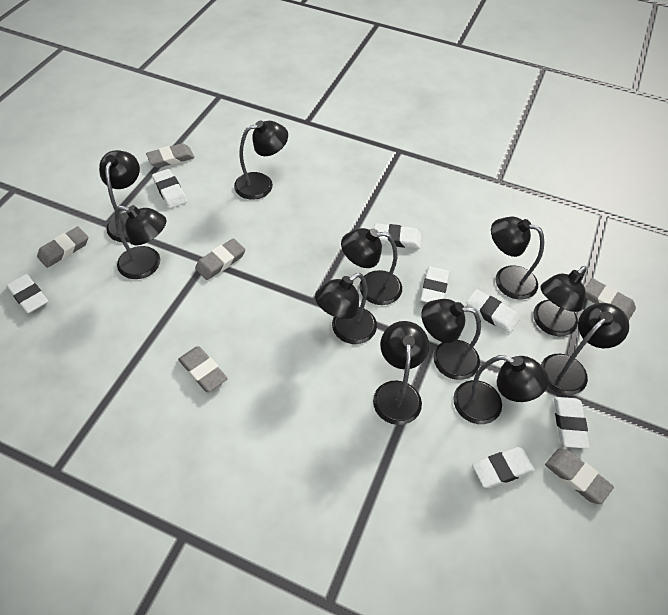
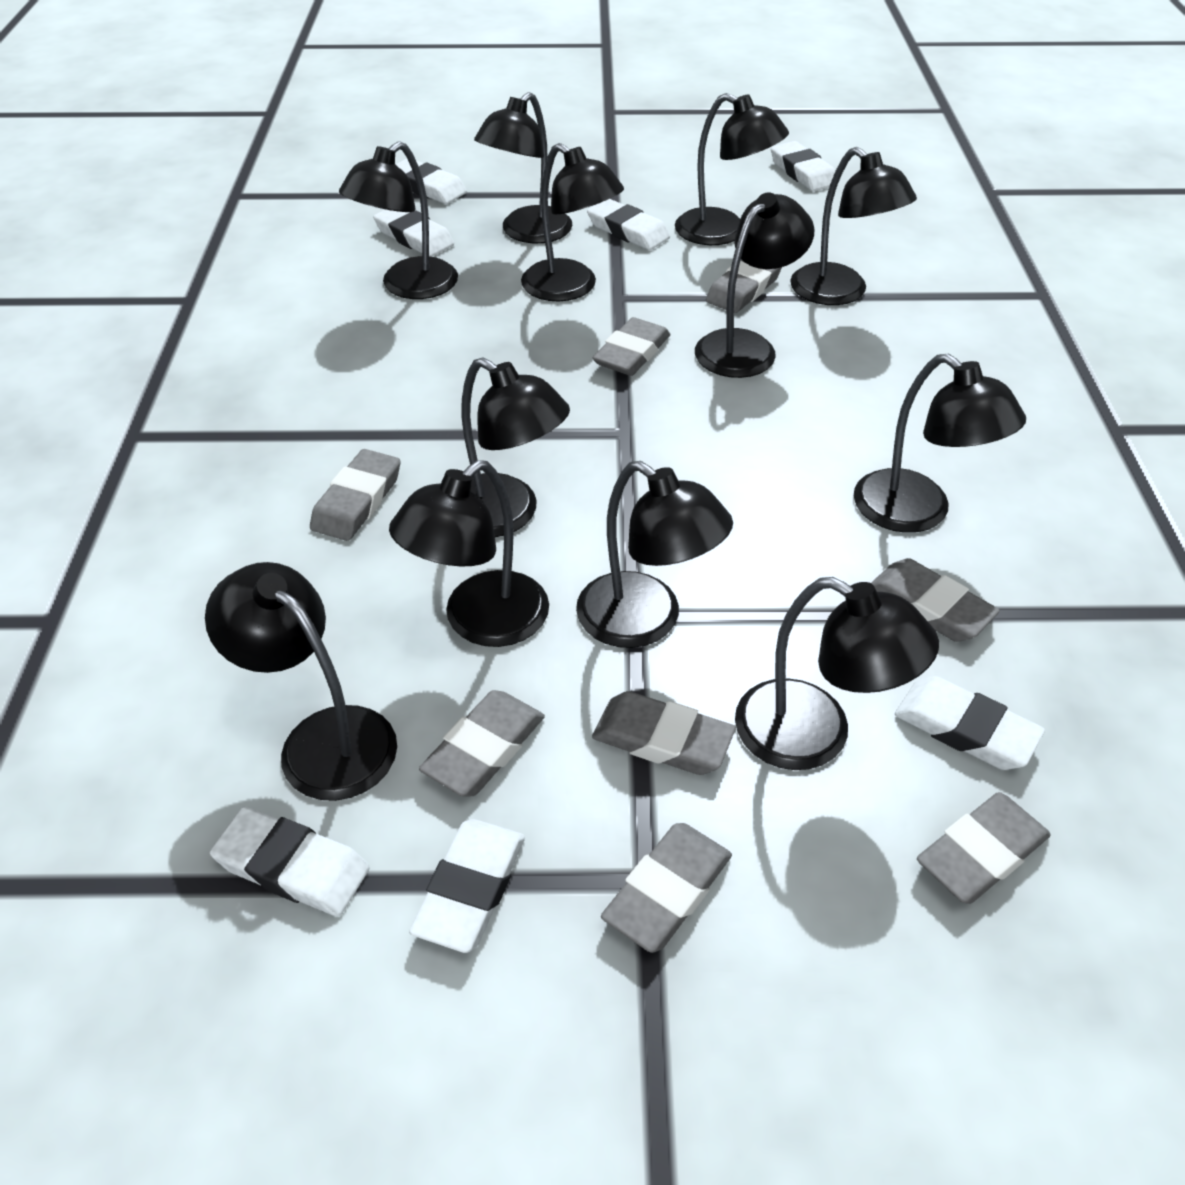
black lamp: [99,150,140,242] [115,205,166,279] [234,120,288,200] [315,273,377,344] [341,228,402,305] [373,321,429,425] [421,299,481,380] [453,355,549,424] [491,217,544,299] [533,266,587,336] [541,303,629,395] = 11 -> [205,562,397,801] [339,141,458,299] [389,460,549,647] [461,357,570,537] [474,92,572,244] [521,143,624,301] [576,461,733,648] [675,93,789,245] [695,192,814,378] [735,577,939,770] [790,147,917,305] [854,354,1026,533] = 12
grey eraser: [37,226,88,268] [146,143,194,168] [178,346,228,392] [195,238,245,280] [545,449,614,504] [585,278,636,321] = 6 -> [310,449,400,541] [419,690,545,797] [592,691,736,775] [593,317,670,376] [601,823,732,953] [706,260,782,313] [871,558,1000,642] [917,792,1051,904] = 8

